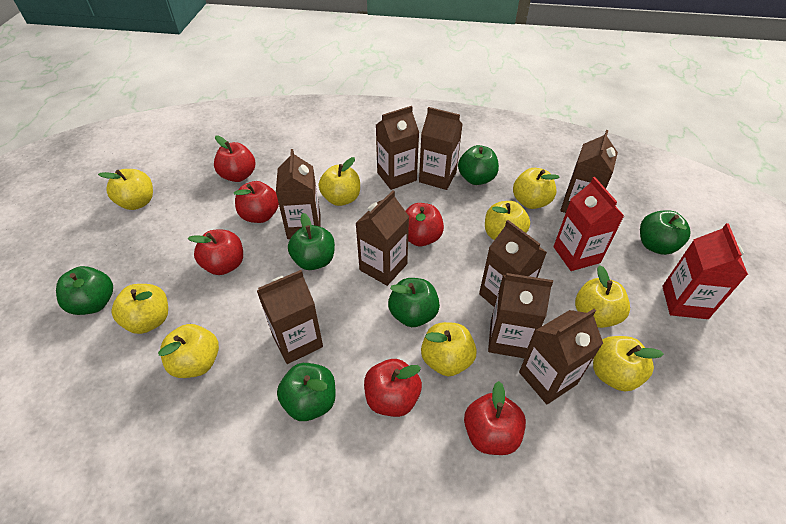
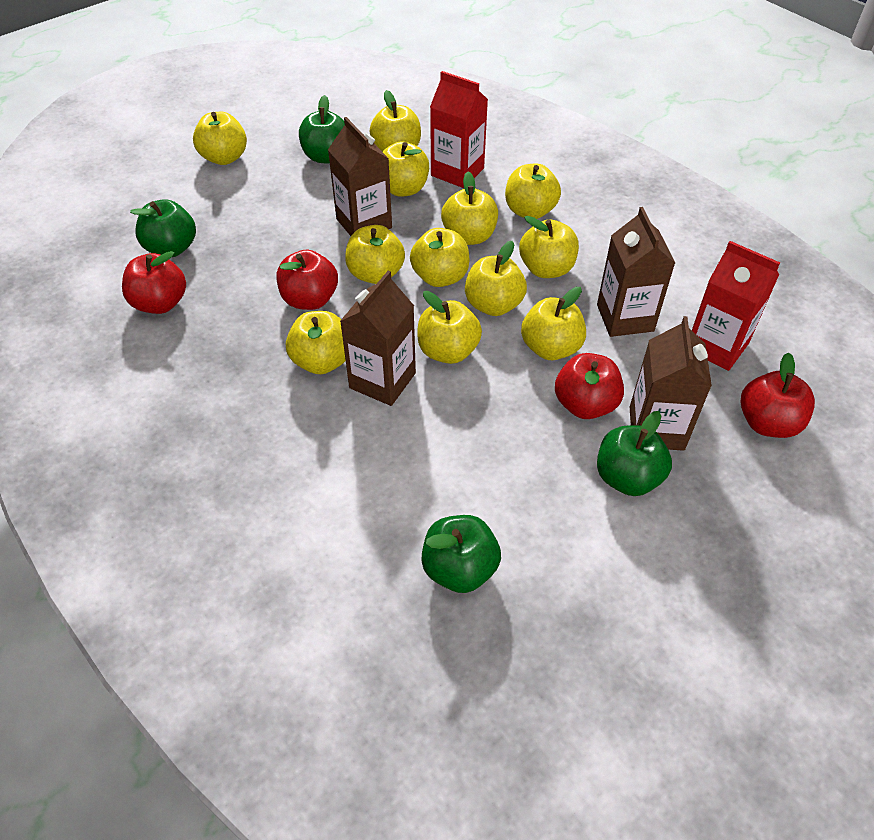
brown carton: [257,270,323,364] [276,149,320,239] [356,190,409,286] [376,106,419,190] [419,107,463,190] [479,220,547,307] [488,273,553,358] [519,309,603,404] [560,130,618,213] = 9 -> [328,117,392,236] [340,271,416,406] [597,207,675,337] [630,316,712,451] = 4
green apple: [56,266,113,315] [277,363,336,421] [288,213,335,270] [388,278,440,327] [458,145,499,185] [640,210,690,255] = 6 -> [130,199,196,257] [299,95,345,163] [421,515,501,593] [597,411,672,496] = 4
red apple: [188,230,243,275] [214,135,255,182] [234,181,279,223] [364,359,422,417] [406,203,444,246] [464,381,526,455] = 6 -> [122,251,186,314] [277,250,338,310] [555,353,624,419] [740,352,815,438] = 4
yellow apple: [98,169,153,210] [112,284,168,334] [158,324,219,378] [318,157,360,206] [421,322,477,376] [485,201,530,240] [513,168,560,209] [575,265,630,328] [593,336,664,391] = 9 -> [193,112,247,165] [286,311,346,374] [345,225,405,284] [370,90,421,152] [383,142,429,197] [410,228,469,287] [417,291,482,364] [441,171,498,245] [465,241,527,316] [505,164,561,219] [519,216,579,278] [521,287,586,360] = 12

